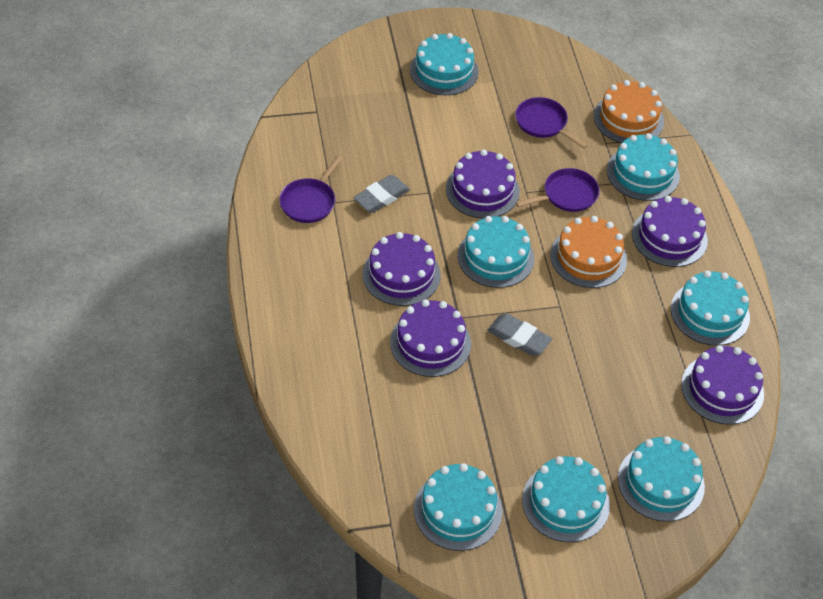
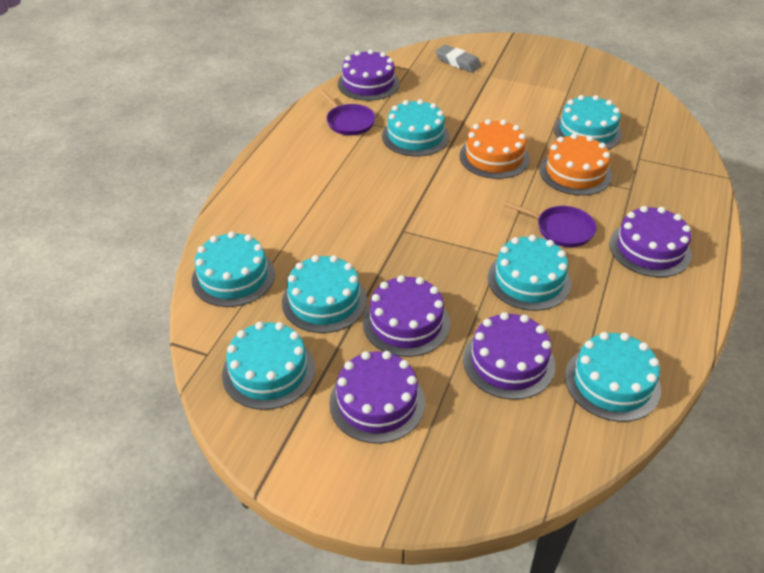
grey eraser: [353,175,410,213] [487,313,552,356] = 2 -> [435,45,482,73] = 1
purple pan: [279,155,342,223] [515,97,588,149] [516,168,599,212] = 3 -> [318,89,376,135] [504,201,596,247] = 2

